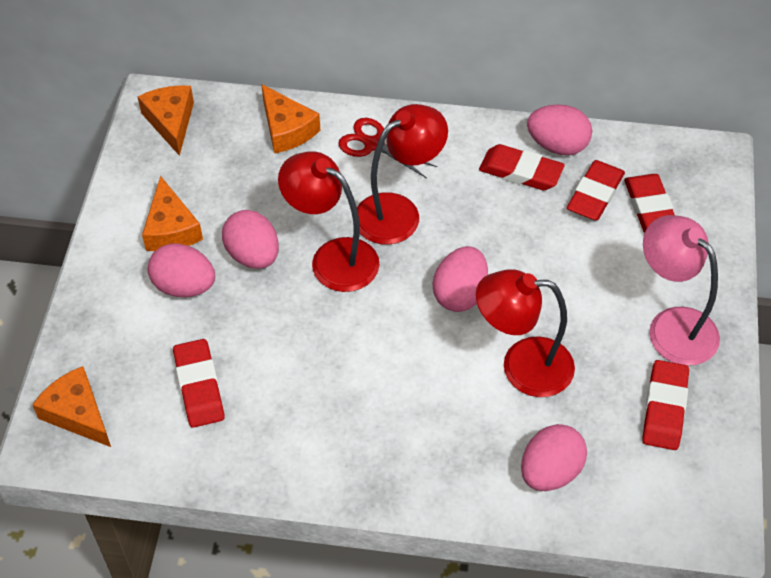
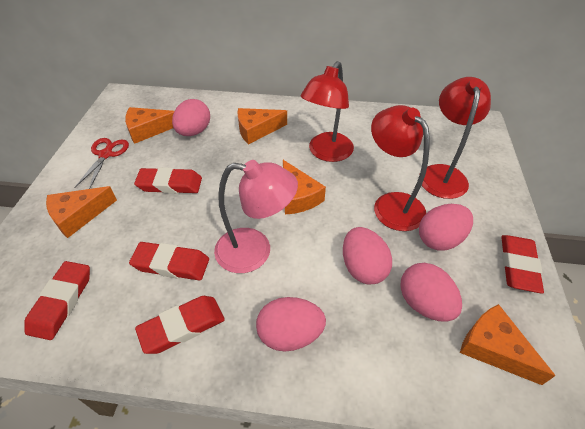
orange cheese: [32,366,111,447] [138,86,194,156] [142,176,203,251] [261,84,320,153] = 4 -> [46,186,117,238] [125,107,174,144] [238,108,287,145] [283,160,326,214] [460,304,556,385] = 5

